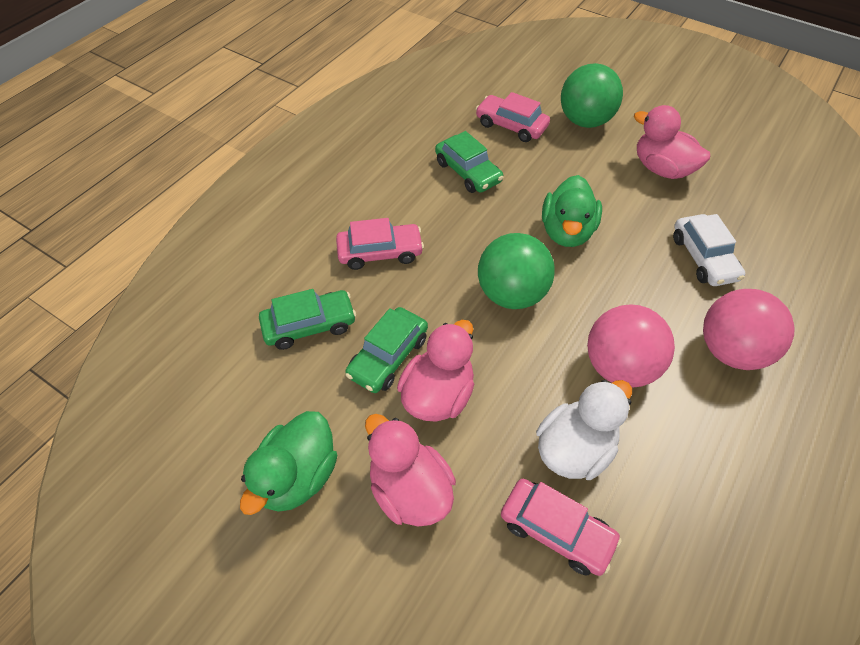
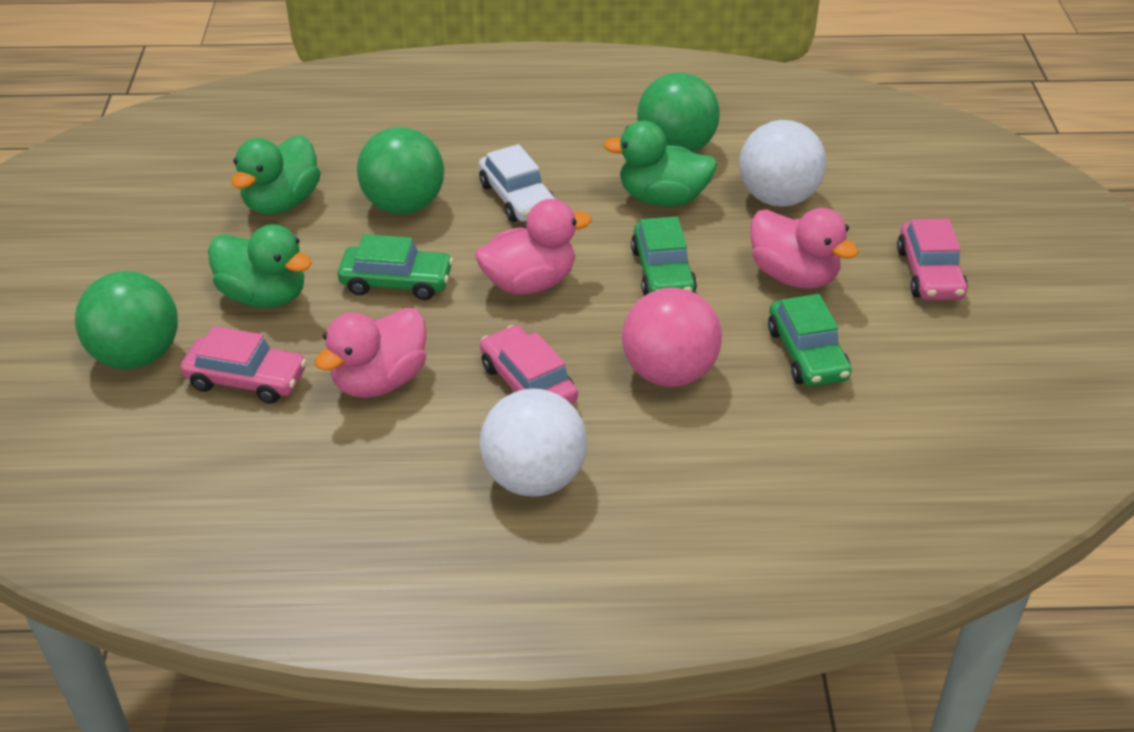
green ball: [478,233,555,309] [561,63,623,128] = 2 -> [75,271,178,369] [357,127,444,214] [637,73,720,153] = 3
green duck: [240,411,337,515] [542,175,602,247] = 2 -> [208,224,312,308] [231,135,321,215] [603,121,717,207] = 3
pink ball: [587,304,675,388] [703,289,795,370] = 2 -> [622,287,722,387] = 1
white ball: none = 0 -> [480,389,587,497] [739,120,826,207] = 2
white duck: [536,380,632,480] = 1 -> none = 0

